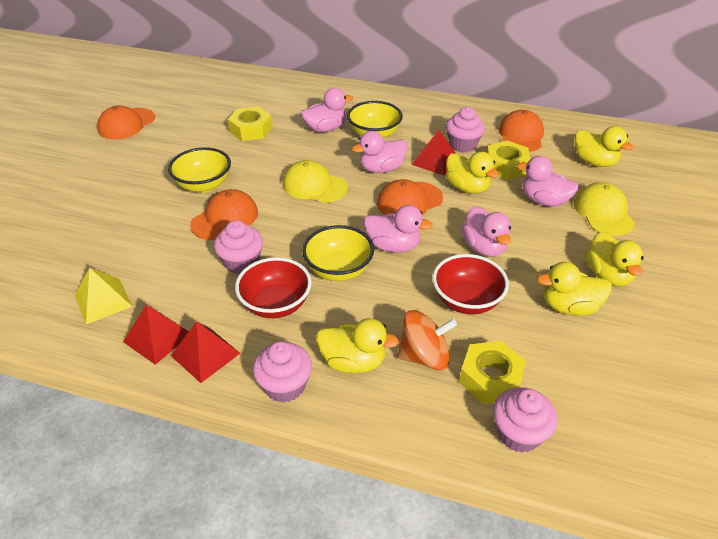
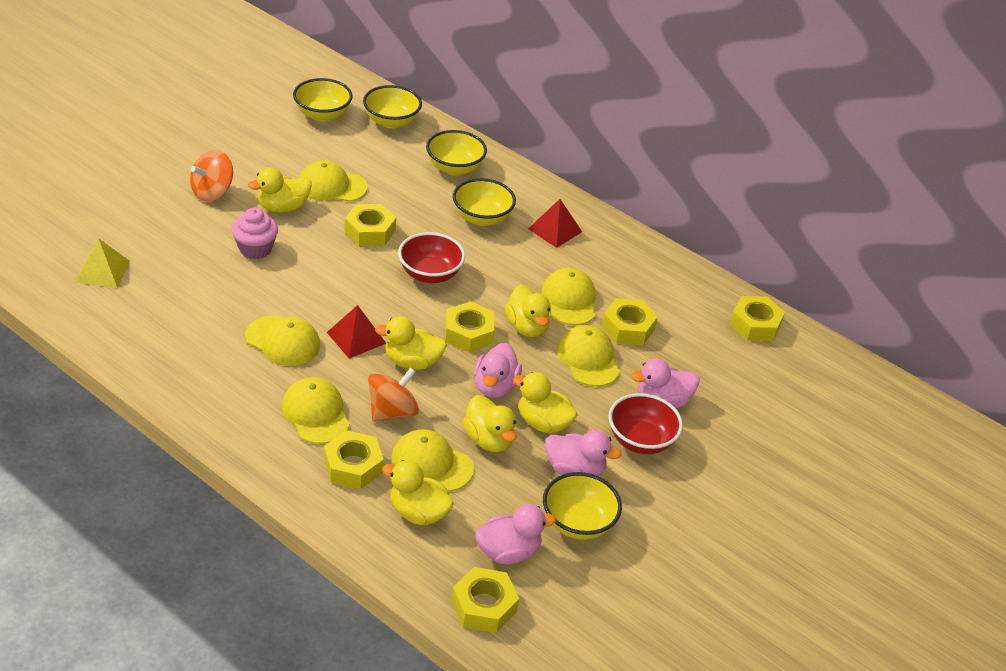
orange cap: [97,106,155,139] [190,189,258,240] [377,179,443,215] [499,110,544,152] = 4 -> none = 0
orange spinning top: [397,310,457,370] = 1 -> [190,150,233,202] [368,368,419,422] = 2
pink cupcake: [214,220,263,274] [253,341,312,403] [446,107,485,153] [493,387,557,453] = 4 -> [232,208,278,259] = 1
pink duck: [301,88,353,133] [352,131,408,173] [364,205,432,253] [461,206,511,257] [516,156,579,207] = 5 -> [474,343,522,398] [475,504,556,564] [545,430,622,476] [631,359,699,408] = 4
red pyramid: [123,305,189,365] [171,321,240,383] [412,130,455,175] = 3 -> [327,305,387,359] [528,199,582,248] = 2
yellow bowl: [168,147,231,193] [302,225,374,281] [347,101,403,138] = 3 -> [293,78,353,122] [363,85,422,129] [426,130,487,175] [453,178,516,226] [543,472,622,540] = 5
yellow cap: [283,160,348,203] [574,183,635,236] = 2 -> [245,315,320,366] [282,377,350,444] [299,160,368,202] [391,429,474,491] [542,268,596,325] [557,325,620,387] = 6
yellow duck: [316,318,399,373] [446,152,499,194] [537,262,612,315] [575,126,633,167] [586,231,644,286] = 5 -> [248,167,312,212] [375,316,447,370] [382,460,454,525] [463,395,517,452] [505,285,551,337] [513,372,578,434] = 6
yellow nut: [228,106,272,141] [459,341,526,404] [487,140,530,180] = 3 -> [324,430,384,489] [344,204,396,246] [445,301,495,353] [451,567,519,633] [602,298,658,345] [729,296,785,341] = 6

